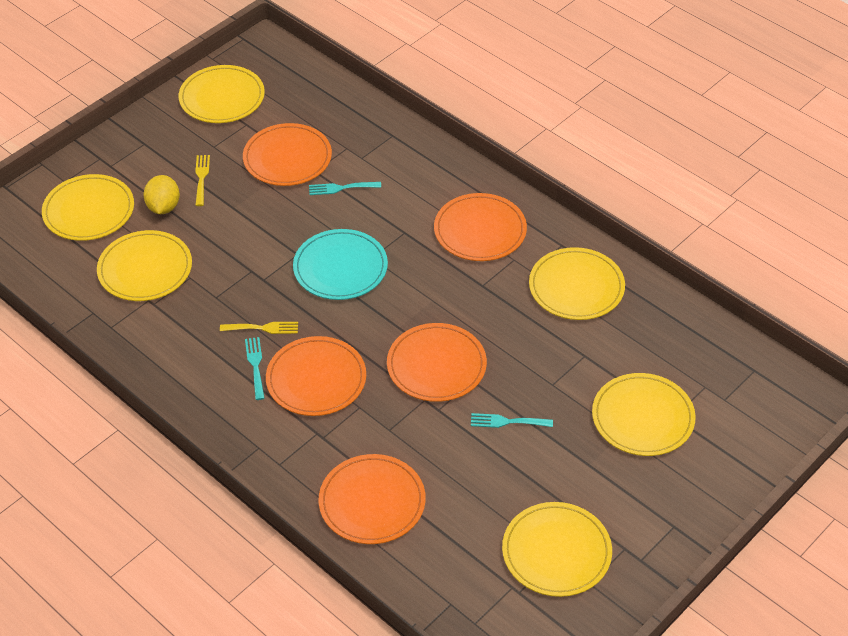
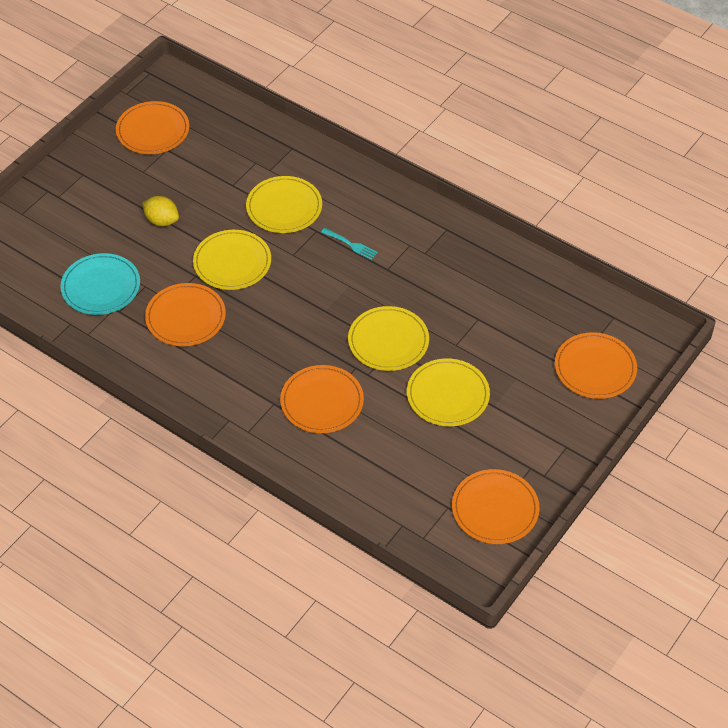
turquoise fork: [245,337,265,400] [309,182,381,195] [471,413,553,428] = 3 -> [321,228,378,260] = 1
yellow fork: [195,155,210,206] [220,322,298,334] = 2 -> none = 0
yellow plate: [42,174,134,241] [97,230,192,301] [179,65,265,123] [502,502,612,597] [529,247,625,320] [592,373,696,456] = 6 -> [193,230,271,290] [246,176,322,233] [348,306,429,371] [407,358,490,426] = 4

